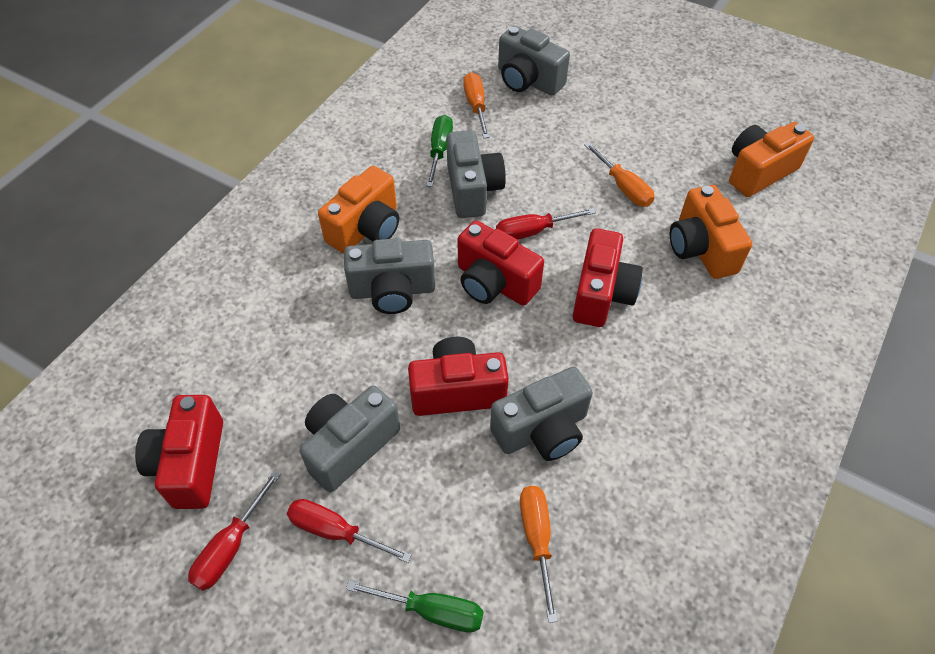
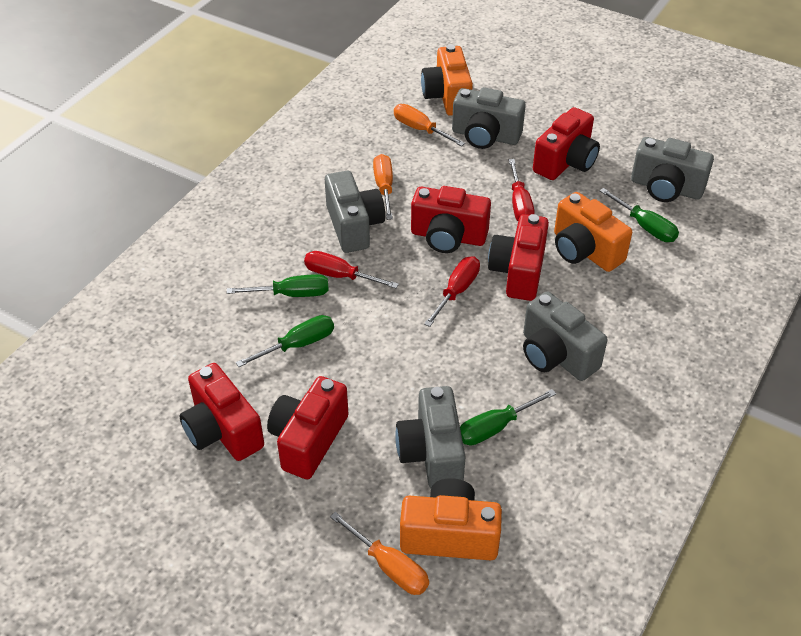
green screwdriver: [346,581,484,633] [426,115,453,187] = 2 -> [227,274,329,297] [236,315,334,367] [460,389,556,446] [600,188,679,242] = 4
red camera: [135,395,223,509] [408,337,509,416] [457,220,544,306] [573,228,643,327] = 4 -> [179,363,264,461] [267,376,348,479] [411,186,491,253] [488,214,549,301] [533,107,600,180] = 5

